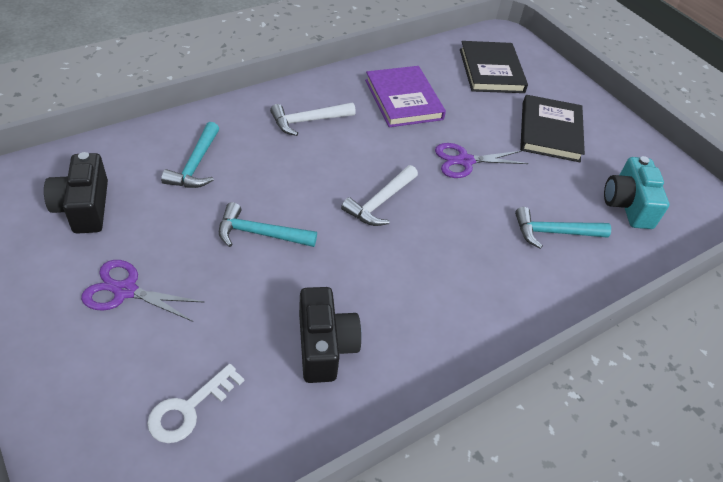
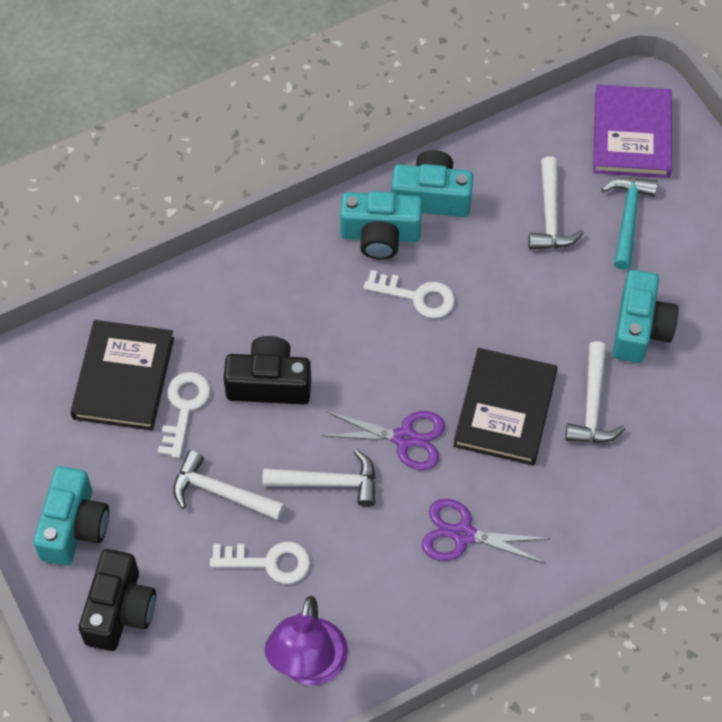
purple lamp: none = 0 -> [265,596,348,685] = 1
turquoise camera: [604,156,669,229] = 1 -> [33,466,109,566] [340,191,422,260] [391,150,473,217] [613,270,679,363] = 4
turquoise hammer: [161,122,219,188] [219,202,317,247] [515,207,611,249] = 3 -> [601,178,658,270] = 1
white hammer: [270,103,356,136] [341,165,418,226] = 2 -> [173,450,285,520] [262,449,376,507] [529,156,584,250] [565,341,625,443] = 4
white key: [147,364,244,443] = 1 -> [158,372,210,458] [210,542,310,584] [364,270,455,318] = 3

